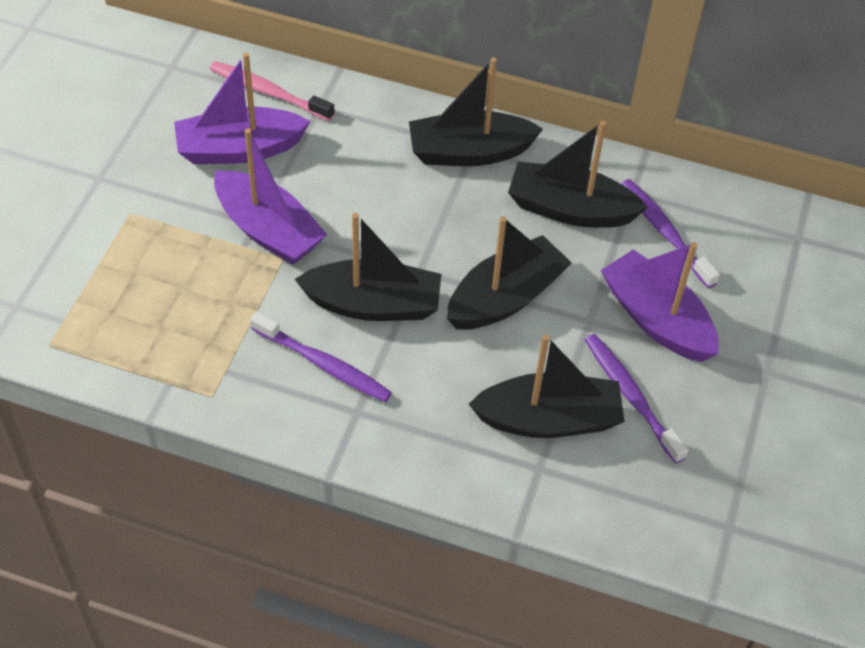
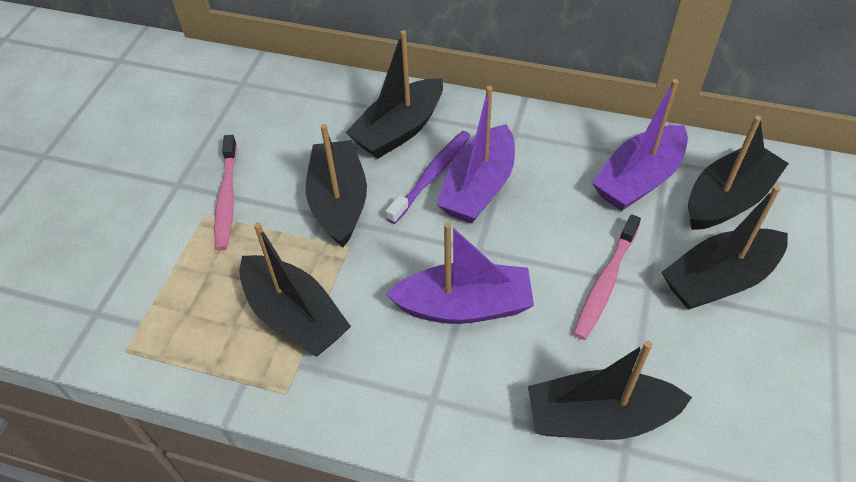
black boat: [295,213,441,321] [409,57,543,166] [447,216,572,330] [469,335,625,438] [508,121,648,228] = 5 -> [239,222,351,357] [306,124,367,247] [345,30,443,159] [528,341,692,440] [661,185,788,310] [688,116,789,230] = 6
pink toothbrush: [209,61,335,121] = 1 -> [214,135,237,250] [574,214,641,340] = 2
purple toothbrush: [250,312,392,402] [585,334,688,464] [621,179,720,288] = 3 -> [386,131,471,224] = 1

